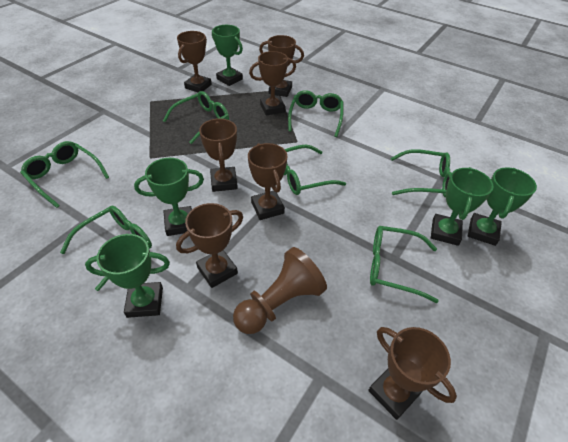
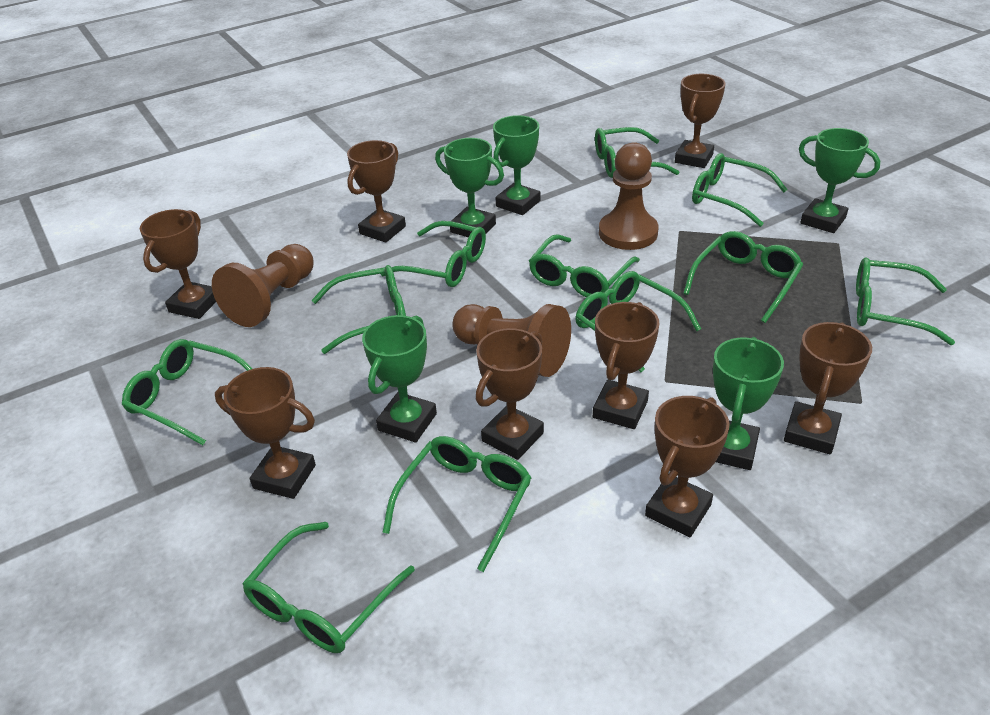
brown pawn: [233,247,327,334] = 1 -> [212,244,313,327] [452,304,571,377] [599,142,658,250] = 3
brown trophy: [176,203,243,288] [177,31,212,92] [199,118,238,192] [248,143,287,220] [249,51,296,116] [259,35,304,97] [368,327,457,420] = 7 -> [140,209,216,319] [215,367,316,499] [347,140,406,243] [476,328,544,460] [593,302,659,429] [645,396,730,537] [675,74,725,168] [784,322,872,454] = 8
green glasses: [20,141,109,208] [60,206,152,291] [163,91,229,144] [284,145,346,195] [288,90,344,137] [370,226,439,303] [391,149,452,198] = 7 -> [122,339,252,445] [242,522,415,653] [312,265,406,354] [381,221,486,287] [382,436,532,572] [529,234,640,298] [576,271,701,372] [595,127,679,178] [683,231,803,323] [692,153,788,227] [856,257,955,345] = 11

